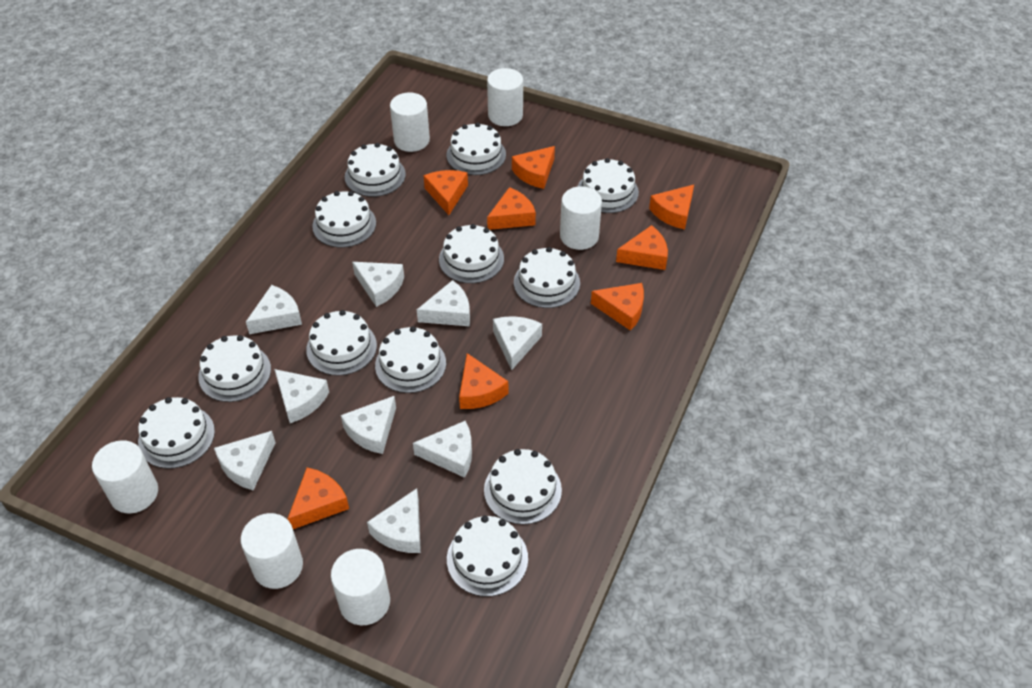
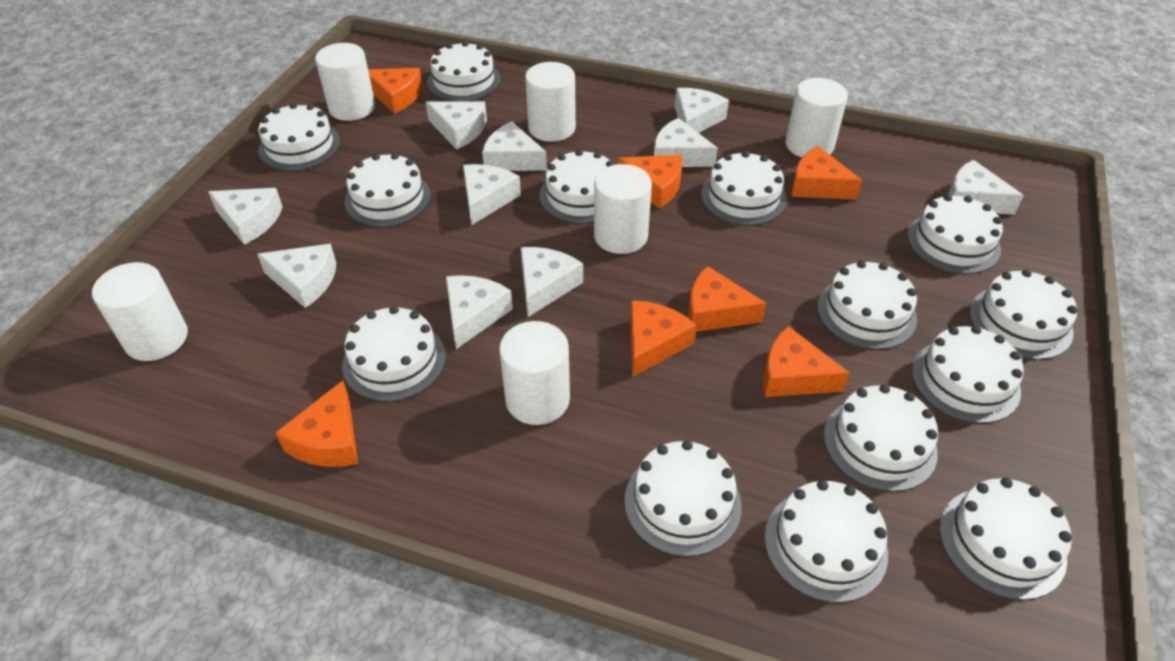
orange cheese: [288,467,349,529] [423,170,468,215] [459,353,508,409] [487,187,536,230] [512,146,555,189] [591,283,644,331] [616,225,668,270] [649,185,694,229] = 8 -> [276,380,358,467] [368,68,423,114] [618,155,682,209] [630,300,696,377] [688,266,767,332] [763,326,850,397] [791,146,862,200] = 7
white cake: [138,397,215,469] [198,335,271,402] [306,310,377,376] [312,191,376,247] [345,143,406,197] [375,326,446,393] [439,224,504,283] [447,122,506,175] [447,516,528,597] [484,449,562,524] [514,247,580,308] [577,158,639,213] = 12 -> [258,103,340,171] [342,306,446,402] [344,153,431,227] [427,41,501,101] [540,149,614,224] [624,440,742,557] [701,151,787,225] [764,480,888,603] [817,261,917,349] [824,384,938,492] [907,194,1003,274] [912,326,1024,423] [939,477,1072,600] [969,269,1077,360] = 14
white cheese: [214,431,276,490] [246,285,302,334] [274,369,329,423] [341,396,396,454] [352,262,404,307] [367,488,421,553] [413,421,472,478] [417,280,470,327] [493,316,542,370] = 9 -> [208,188,283,245] [257,244,336,308] [426,101,487,149] [446,275,513,349] [463,164,521,225] [482,121,547,171] [521,247,583,317] [654,118,718,167] [675,88,729,133] [948,160,1024,215] = 10

